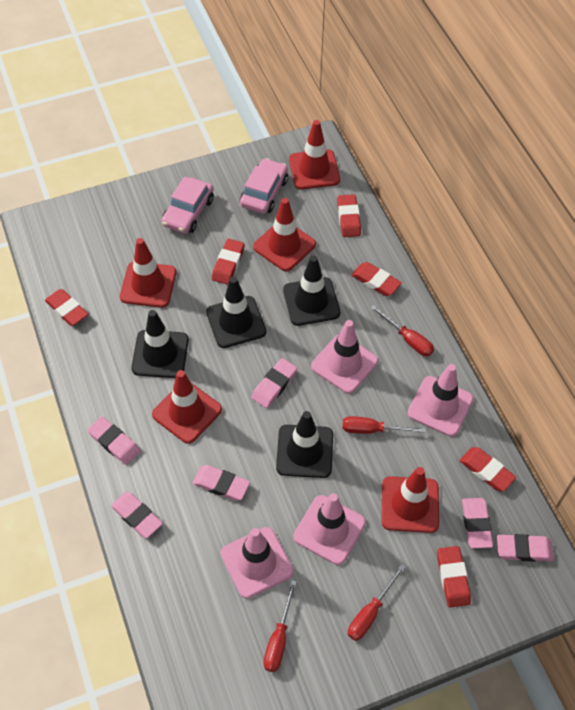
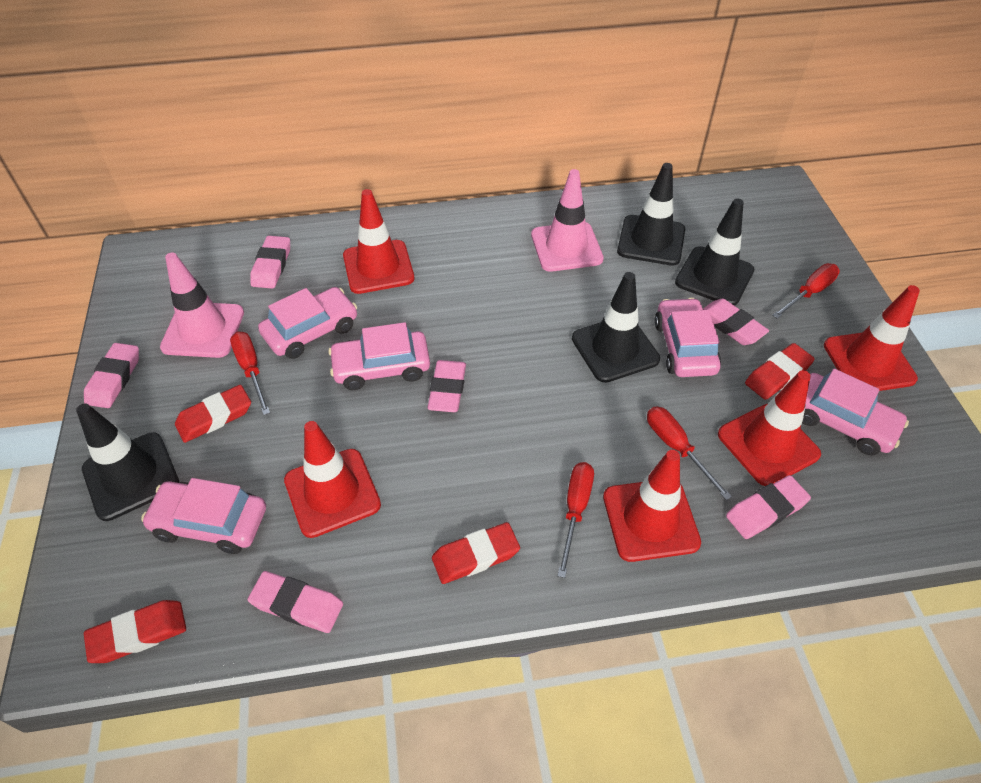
pink car: [161,177,214,234] [240,158,288,214] = 2 -> [141,478,266,554] [258,287,357,359] [328,322,430,390] [654,298,721,377] [802,368,909,456] = 5
pink traffic cone: [221,527,293,599] [293,493,366,565] [311,320,378,394] [407,364,473,436] = 4 -> [160,253,244,358] [531,169,604,272] = 2
red eraser: [45,289,88,326] [212,239,245,285] [337,194,361,237] [351,262,402,296] [437,546,471,608] [459,447,516,491] = 6 -> [84,600,186,663] [175,385,251,443] [432,522,520,584] [745,343,815,400] = 4

